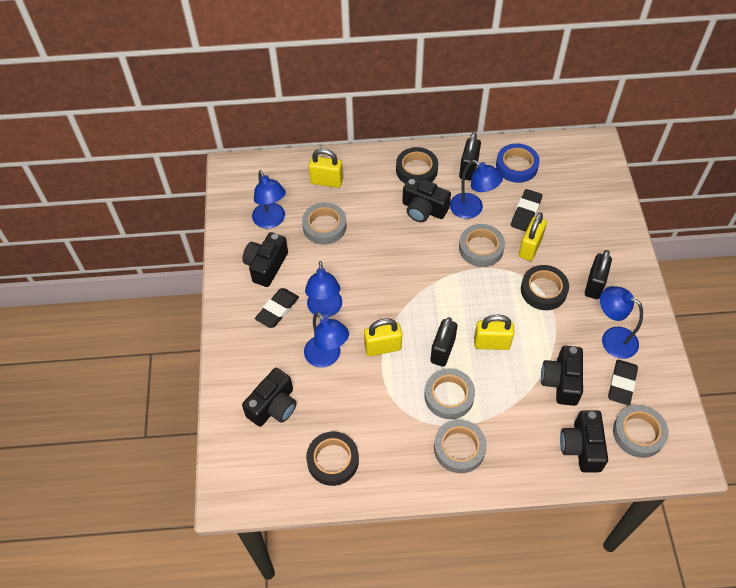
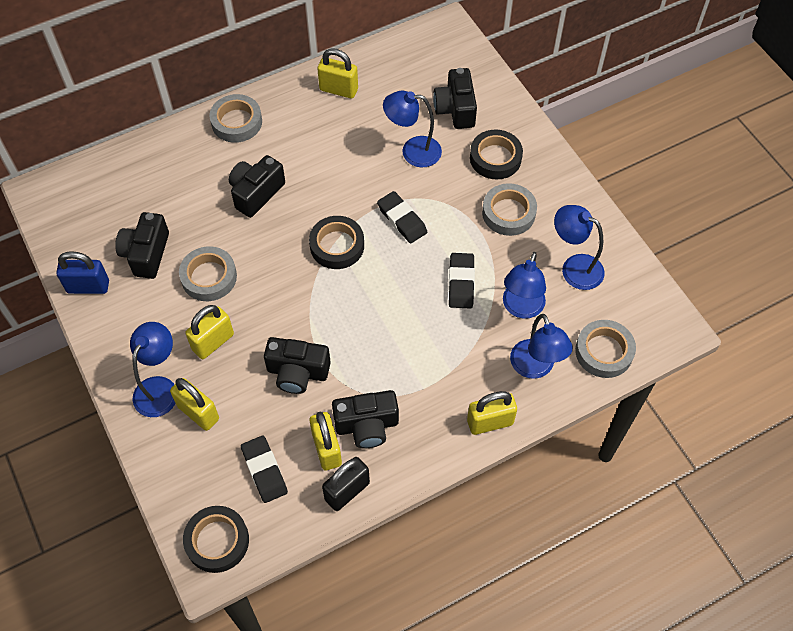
black padlock: [430,317,457,367] [459,132,481,181] [585,250,612,299] = 3 -> [322,457,370,511] = 1
blue padlock: none = 0 -> [56,251,109,294] = 1
blue tape: [496,143,540,183] = 1 -> none = 0
grey tape: [302,202,346,244] [424,368,475,419] [434,420,487,473] [459,224,505,267] [613,405,669,458] = 5 -> [179,246,237,301] [210,94,262,143] [482,183,537,236] [575,320,636,378] = 4
yellow padlock: [308,148,343,188] [364,318,402,356] [474,315,514,350] [519,212,547,261] = 4 -> [170,378,219,431] [185,305,234,359] [309,412,342,470] [317,48,358,99] [467,391,517,435] = 5

